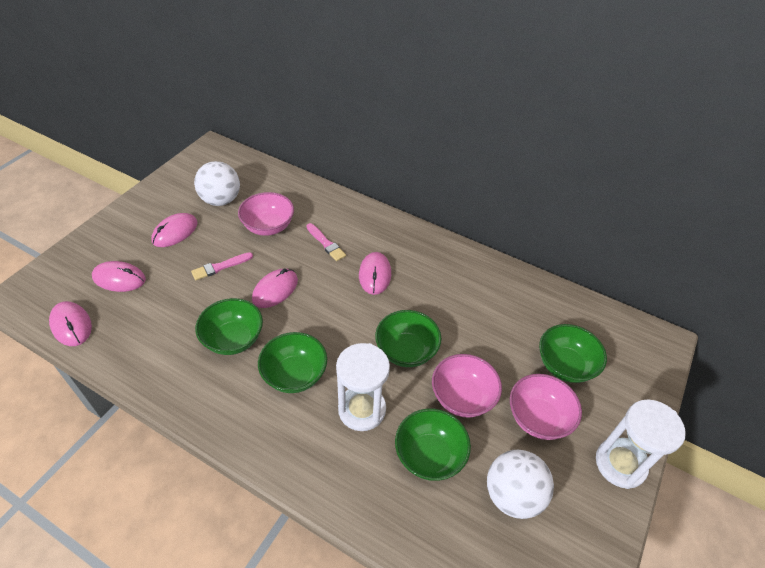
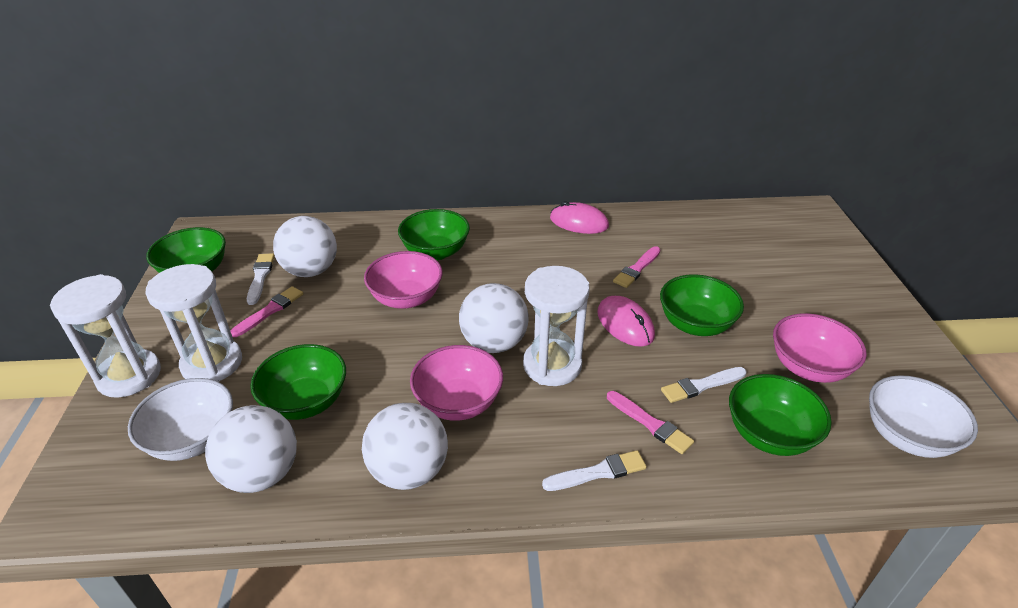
pink brush: [191,252,253,280] [306,223,346,261] = 2 -> [230,286,303,337] [607,391,694,454] [613,246,661,288] = 3
pink mouse: [49,301,92,346] [92,261,146,292] [151,213,198,247] [252,268,298,308] [359,252,391,295] = 5 -> [550,201,609,234] [597,296,655,347] = 2
white ball: [194,161,240,206] [487,450,554,519] = 2 -> [205,405,297,493] [273,216,337,277] [362,403,448,490] [459,283,529,353] = 4
white bowl: none = 0 -> [128,378,233,461] [869,375,978,458] = 2
white brush: none = 0 -> [247,253,275,305] [542,450,647,491] [661,367,746,403] = 3
white hourglass: [336,343,390,431] [596,399,686,489] = 2 -> [50,274,161,398] [145,264,242,382] [523,266,590,386] = 3

